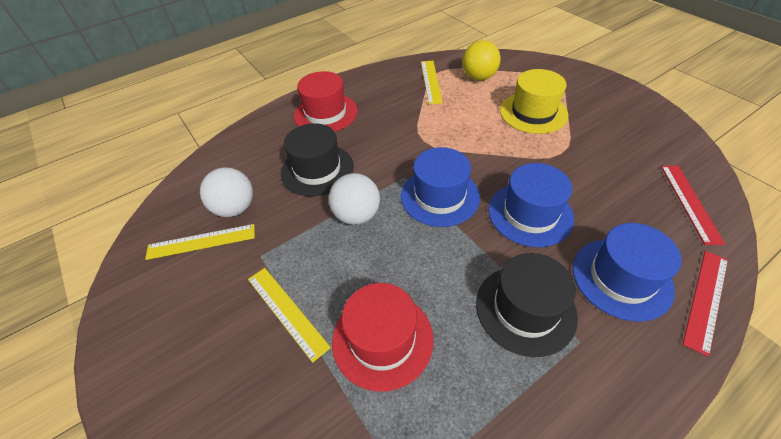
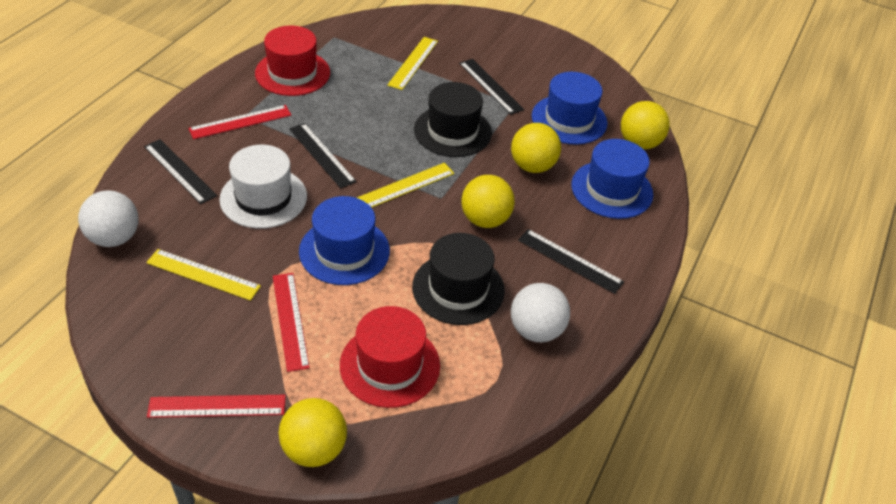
black ruler: none = 0 -> [144,139,217,204] [289,123,357,188] [459,59,524,115] [518,229,624,294] = 4
red ruler: [661,166,725,245] [683,251,728,357] = 2 -> [147,395,286,418] [188,105,291,139] [273,273,310,372] = 3
white hat: none = 0 -> [219,145,307,229] = 1
yellow ball: [462,40,501,81] = 1 -> [278,398,347,467] [461,175,515,228] [511,123,561,173] [621,101,670,149] = 4
yellow hat: [500,69,569,134] = 1 -> none = 0

